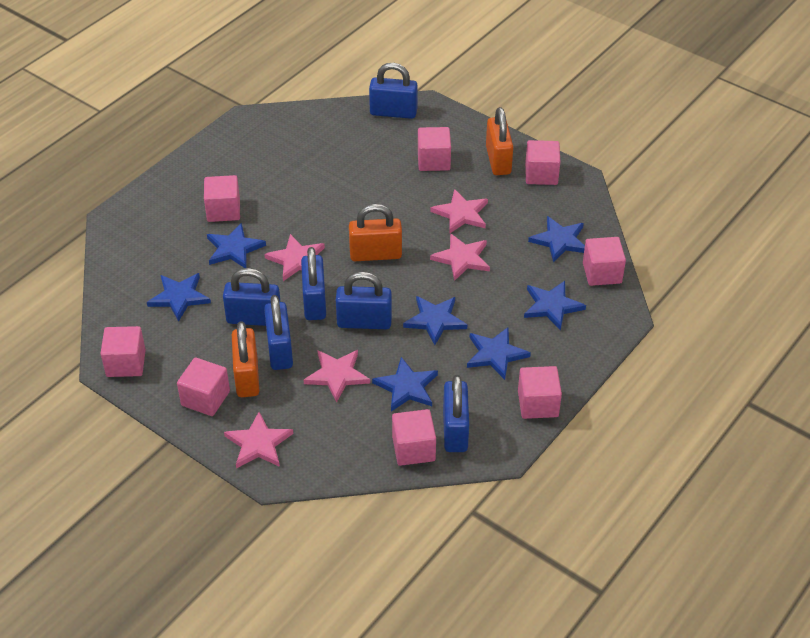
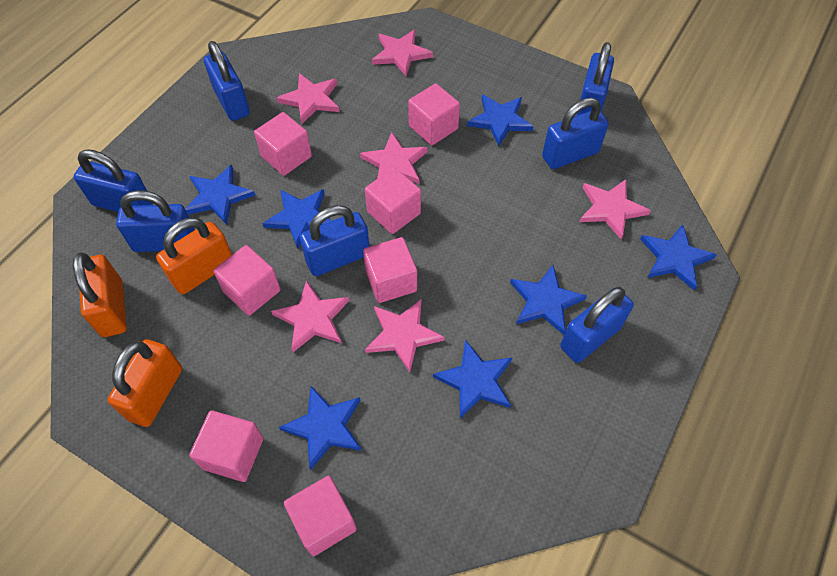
blue padlock: [223,268,280,326] [264,295,293,370] [301,247,326,320] [336,272,392,329] [369,63,418,119] [443,375,469,452] = 6 -> [73,149,152,212] [116,190,195,252] [204,41,250,121] [300,205,370,276] [542,98,609,169] [560,287,634,363] [577,42,614,115] = 7
pink cube: [100,326,146,377] [177,357,230,416] [204,175,240,222] [392,409,436,466] [418,127,451,171] [518,366,562,419] [525,140,560,185] [583,237,626,286] = 8 -> [189,410,263,482] [213,245,280,316] [254,112,312,176] [284,476,357,556] [363,237,417,303] [365,168,421,234] [408,83,460,145] = 7
pink star: [224,412,293,469] [264,234,325,281] [304,350,370,402] [430,233,490,281] [431,189,488,233] = 5 -> [271,280,349,352] [277,73,340,124] [360,132,428,184] [365,299,445,372] [372,30,433,76] [579,179,651,239] = 6

